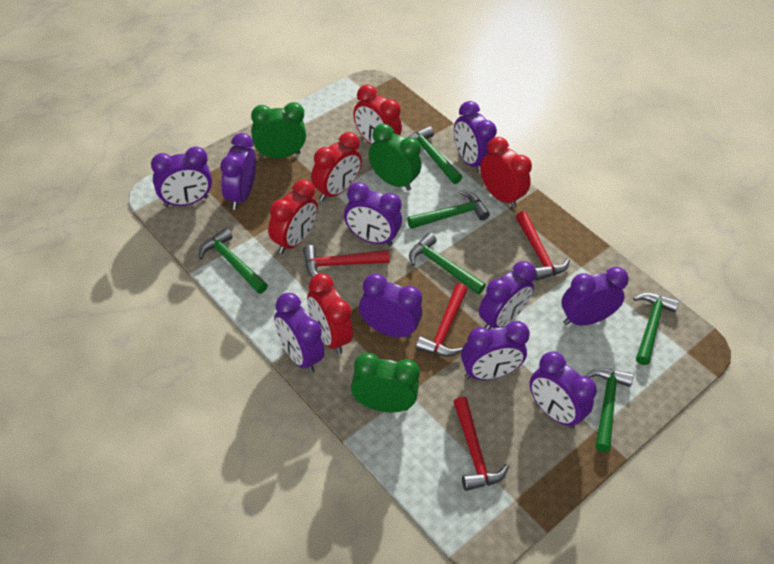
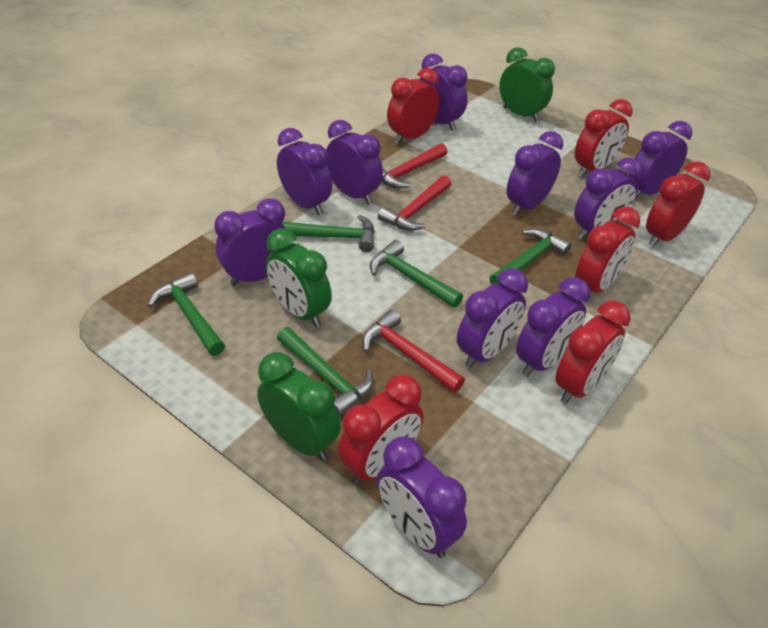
green hammer: [199,228,268,294] [407,126,462,184] [407,190,490,229] [409,233,486,294] [585,368,634,452] [633,293,679,365] = 6 -> [148,272,225,356] [277,327,373,417] [281,215,375,252] [370,240,463,308] [489,229,572,285] = 5
red clock: [268,180,318,254] [307,273,353,354] [311,132,362,201] [353,85,402,145] [480,137,532,208] = 5 -> [338,375,423,485] [387,68,439,144] [555,300,631,404] [575,99,633,177] [575,206,640,293] [646,161,710,247] = 6
red hammer: [303,245,390,277] [416,283,467,357] [453,397,509,491] [516,211,570,281] = 4 -> [362,309,465,393] [378,175,451,231] [382,143,448,188] = 3

